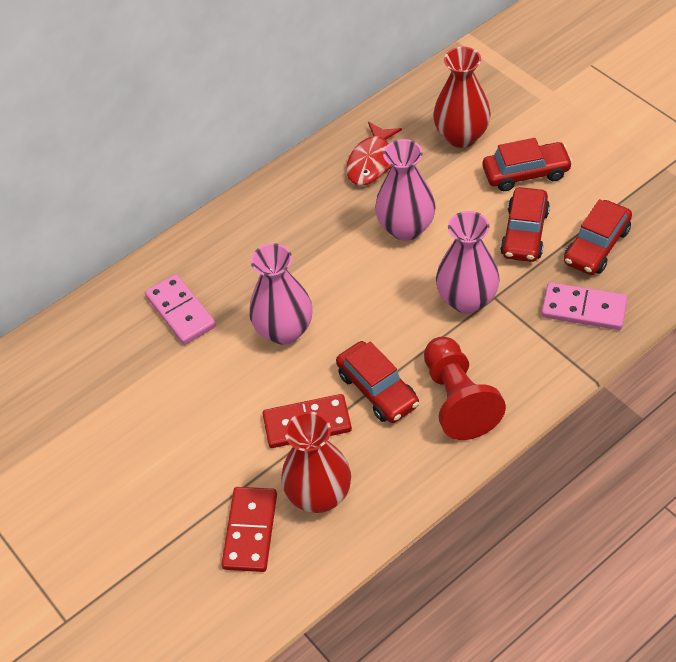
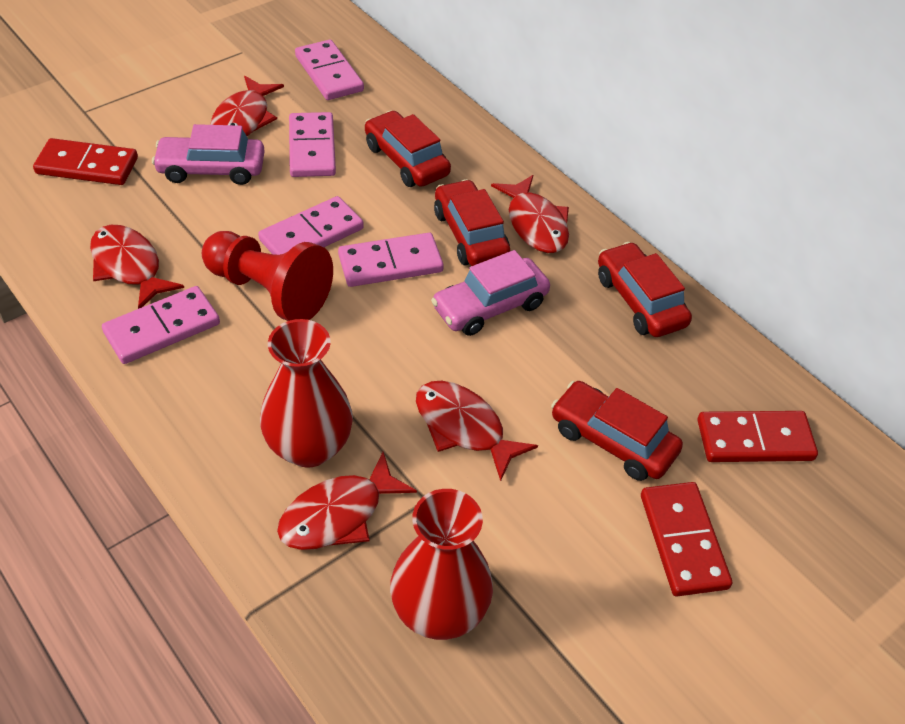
pink car: none = 0 -> [152,124,264,185] [431,250,550,336] = 2
pink domino: [145,274,216,345] [541,282,627,330] = 2 -> [102,286,220,364] [258,196,364,255] [289,112,336,177] [295,40,364,100] [338,233,444,287] = 5
pink vase: [249,243,313,345] [375,139,436,241] [436,211,500,314] = 3 -> none = 0
red domino: [222,487,277,572] [263,394,352,448] = 2 -> [33,138,138,185] [641,482,732,597] [697,411,818,462] = 3
red fish: [346,122,402,186] = 1 -> [90,225,184,309] [210,76,284,136] [277,452,417,550] [416,381,538,481] [491,175,569,253] = 5

